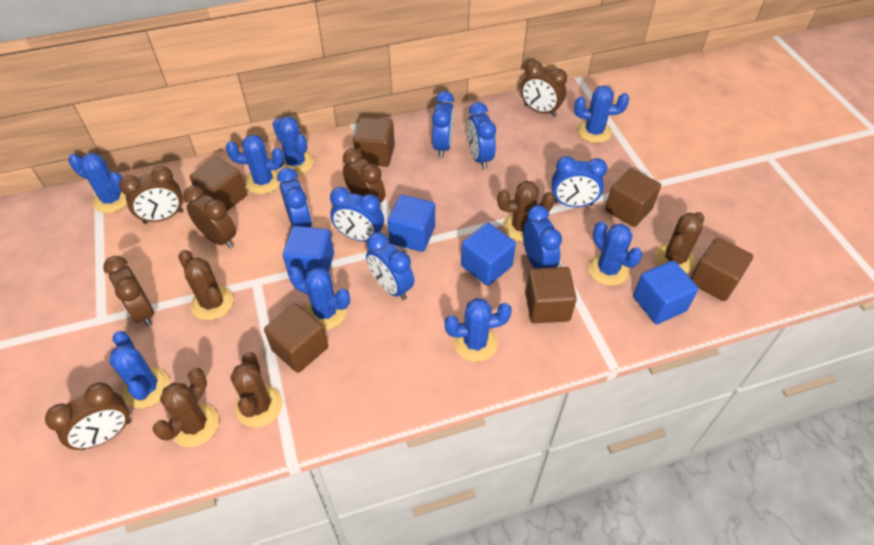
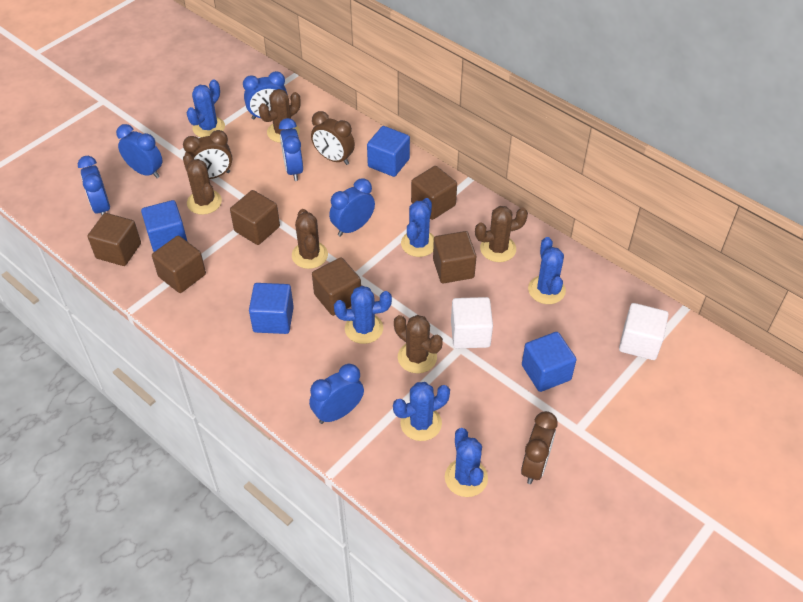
blue cactus: [68,153,127,213] [109,331,170,409] [226,134,285,194] [273,116,314,175] [289,267,350,330] [444,298,512,362] [574,85,629,143] [588,221,643,286] = 8 -> [186,79,225,137] [334,286,392,344] [393,382,450,441] [401,198,434,257] [445,428,488,497] [528,237,566,304] = 6
blue clock: [277,168,312,227] [330,187,384,242] [366,232,414,300] [432,91,454,158] [467,102,496,169] [523,205,562,269] [552,156,607,207] = 7 -> [78,156,110,215] [116,124,162,178] [243,71,288,120] [279,118,303,181] [309,364,364,424] [329,178,375,237] = 6
brown clock: [45,382,131,450] [103,256,154,327] [119,166,183,224] [183,186,236,248] [343,148,385,203] [521,60,567,117] = 6 -> [183,130,232,179] [311,111,355,165] [521,411,558,484] = 3
white cube: none = 0 -> [451,297,493,348] [619,303,669,360] = 2

